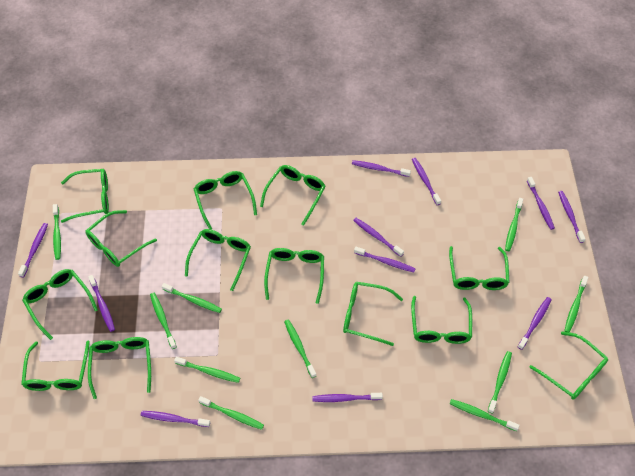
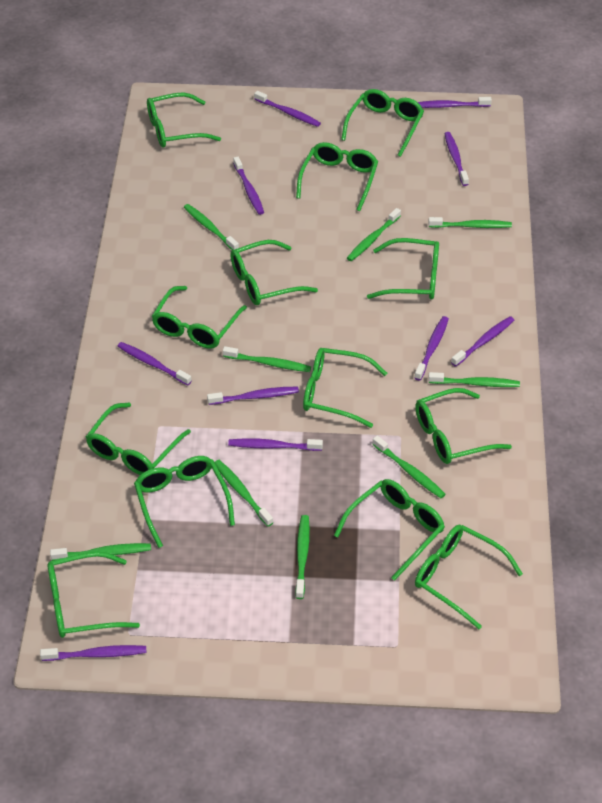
green toothbrush: [53,204,61,260] [150,293,177,349] [162,283,222,313] [174,357,240,383] [198,396,264,430] [284,319,316,378] [449,399,520,431] [488,351,512,414] [505,198,523,251] [564,275,588,333] = 10 -> [50,543,151,561] [184,204,239,250] [215,460,273,527] [223,346,311,372] [295,515,310,599] [347,208,401,261] [372,435,446,498] [428,217,512,228] [428,372,520,387] = 9
purple toothbrush: [18,223,48,278] [88,275,115,332] [141,411,211,427] [312,393,383,402] [352,160,411,177] [353,218,404,257] [354,247,416,272] [412,158,441,205] [518,297,552,350] [527,177,555,230] [558,191,585,243] = 11 -> [40,645,146,661] [118,342,192,385] [207,387,299,405] [228,439,323,451] [233,157,264,215] [254,91,321,127] [414,316,449,381] [418,97,492,108] [444,132,469,186] [451,316,514,367] = 10

